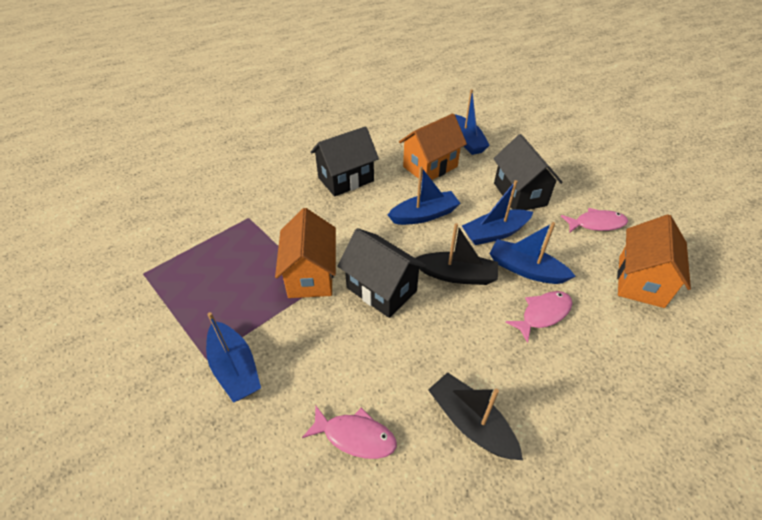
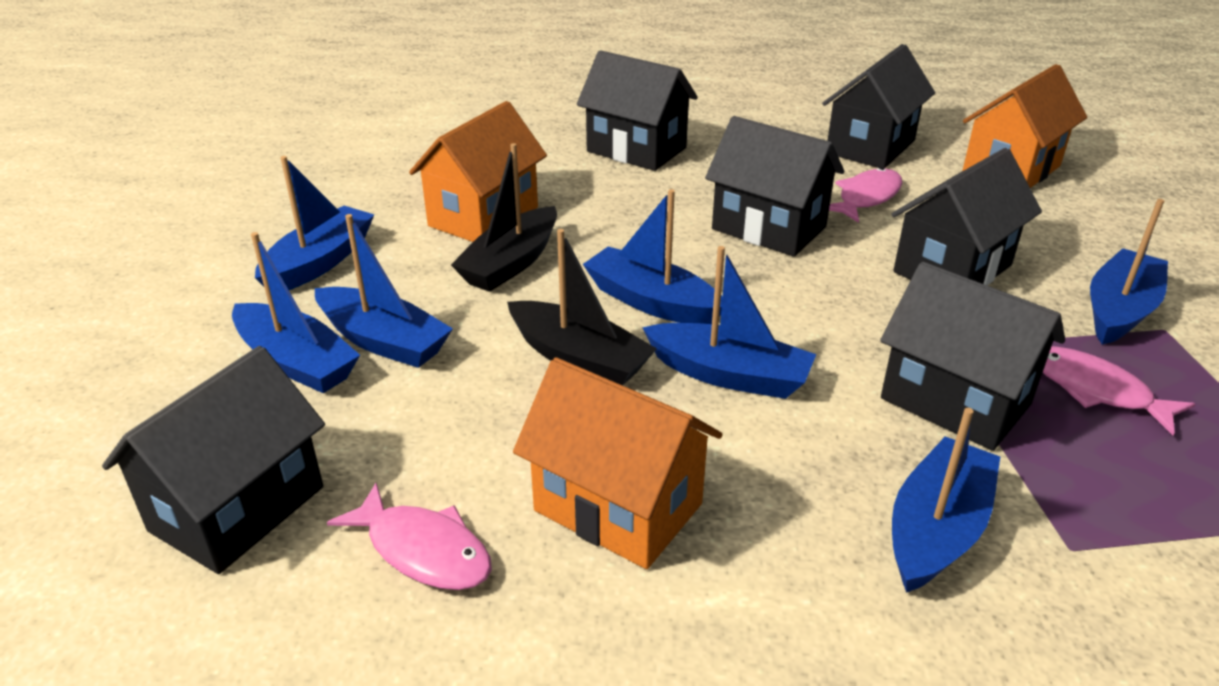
black house: [310,126,379,197] [337,228,426,318] [493,134,563,210] = 3 -> [102,346,325,574] [577,50,698,171] [705,116,844,257] [822,44,935,168] [880,262,1065,451] [891,148,1042,285] = 6
blue boat: [206,312,261,403] [388,167,461,225] [455,89,490,155] [462,180,533,245] [489,222,576,284] = 5 -> [232,232,360,393] [255,156,375,290] [315,214,453,368] [583,189,722,324] [642,246,816,399] [892,408,1000,593] [1090,199,1168,345] = 7

